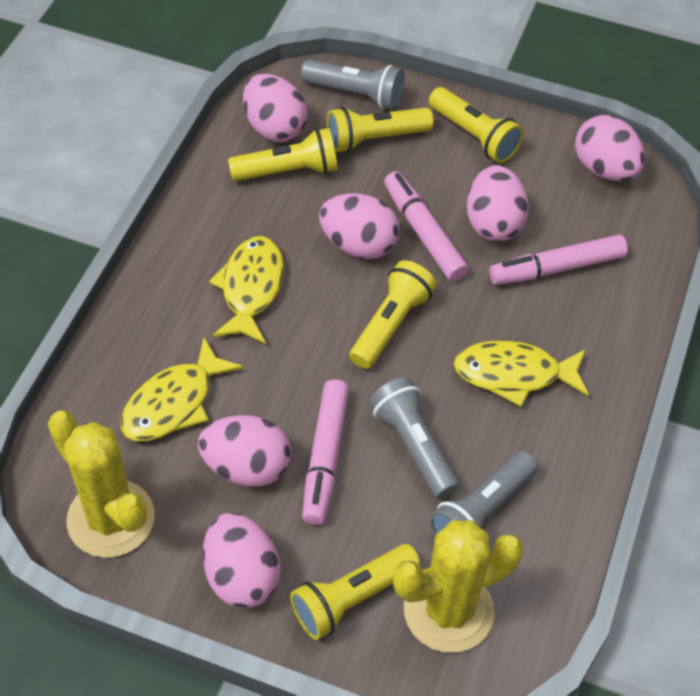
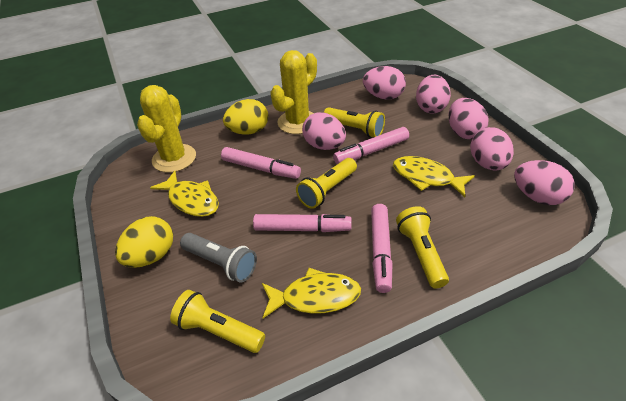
grey flashlight: [301,59,404,110] [369,377,459,499] [429,451,538,536] = 3 -> [180,233,257,283] = 1
pink marker: [302,380,349,525] [384,171,469,281] [489,235,628,285] = 3 -> [221,147,301,179] [253,214,352,232] [333,127,409,164] [371,204,393,293] = 4
yellow egg: none = 0 -> [115,216,173,268] [223,99,268,135] = 2
yellow flashlight: [228,128,337,181] [290,544,420,640] [327,107,434,153] [349,260,436,369] [429,87,524,163] = 5 -> [170,290,265,353] [296,158,357,209] [324,107,385,138] [396,206,449,289] = 4

